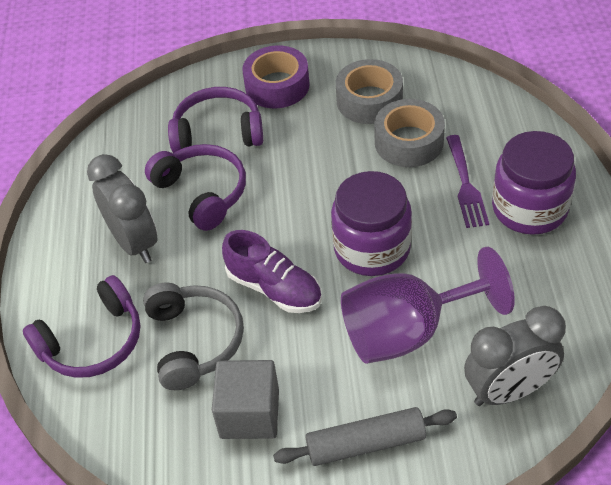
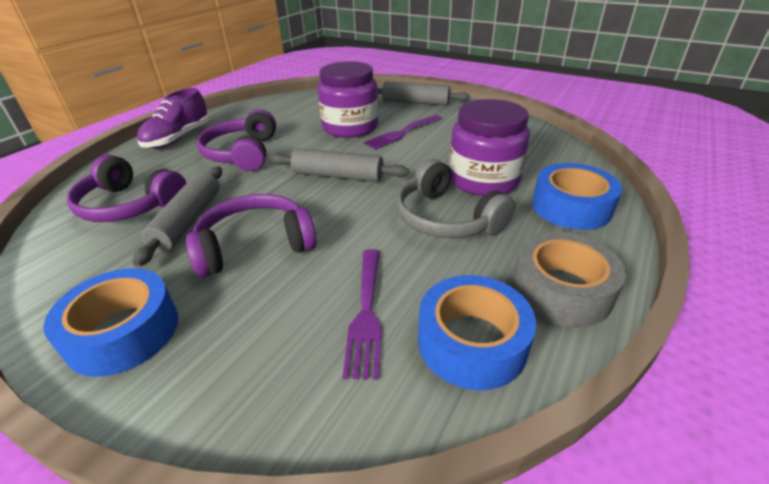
blue tape: none = 0 -> [44,268,178,377] [418,275,536,390] [532,163,622,230] = 3
grey clock: [87,154,158,263] [464,306,566,406] = 2 -> none = 0
grey cube: [212,360,279,439] = 1 -> none = 0
grey rolling pin: [273,407,457,466] = 1 -> [133,166,222,266] [270,148,409,182] [377,82,470,106] = 3
grey tape: [336,59,403,124] [374,99,445,167] = 2 -> [512,232,626,327] = 1
purple fork: [446,135,489,228] = 1 -> [343,249,381,380] [364,115,442,150] = 2
purple goblet: [341,247,515,364] = 1 -> none = 0
purple tape: [242,45,310,108] = 1 -> none = 0

